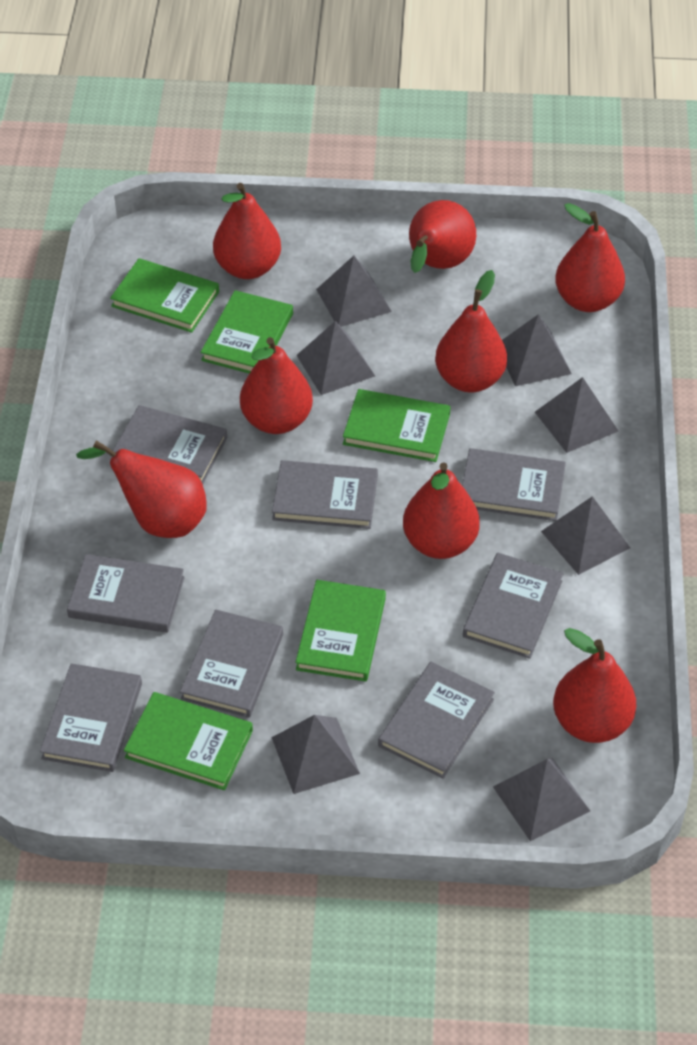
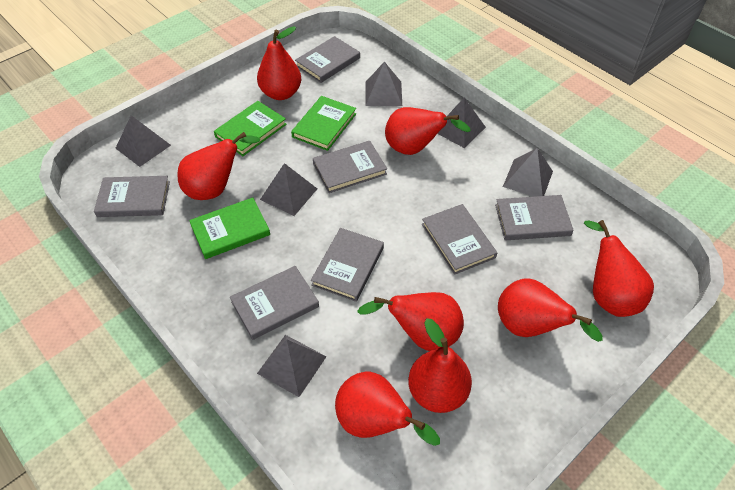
green book: [110,258,219,333] [124,692,253,790] [200,290,293,374] [295,580,386,682] [343,389,451,462] = 5 -> [189,197,270,259] [214,101,287,156] [291,96,356,151] = 3
grey book: [40,663,142,772] [67,554,185,633] [113,405,227,484] [180,610,283,718] [272,460,378,529] [378,662,495,779] [462,448,566,521] [463,553,563,659] = 8 -> [94,176,170,217] [230,266,319,340] [295,36,360,83] [311,228,384,302] [313,141,387,193] [422,204,497,275] [495,195,574,240] = 7
grey pyramid: [271,715,360,794] [296,321,375,395] [316,256,392,327] [493,758,590,841] [502,314,572,386] [535,377,618,453] [541,496,630,575] = 7 -> [115,115,171,167] [257,335,326,397] [260,163,317,216] [365,61,402,106] [438,97,486,148] [503,148,553,197] = 6

